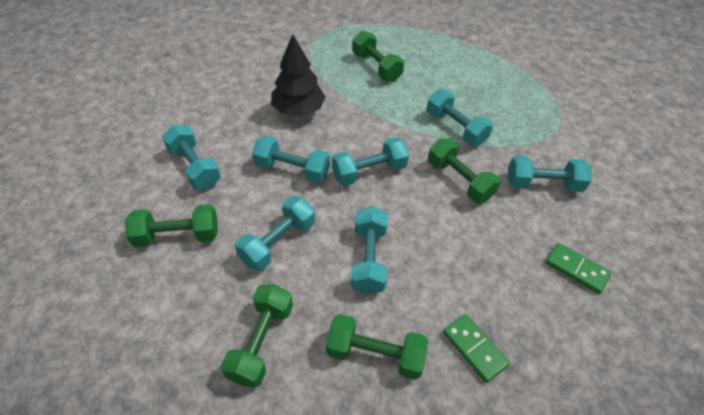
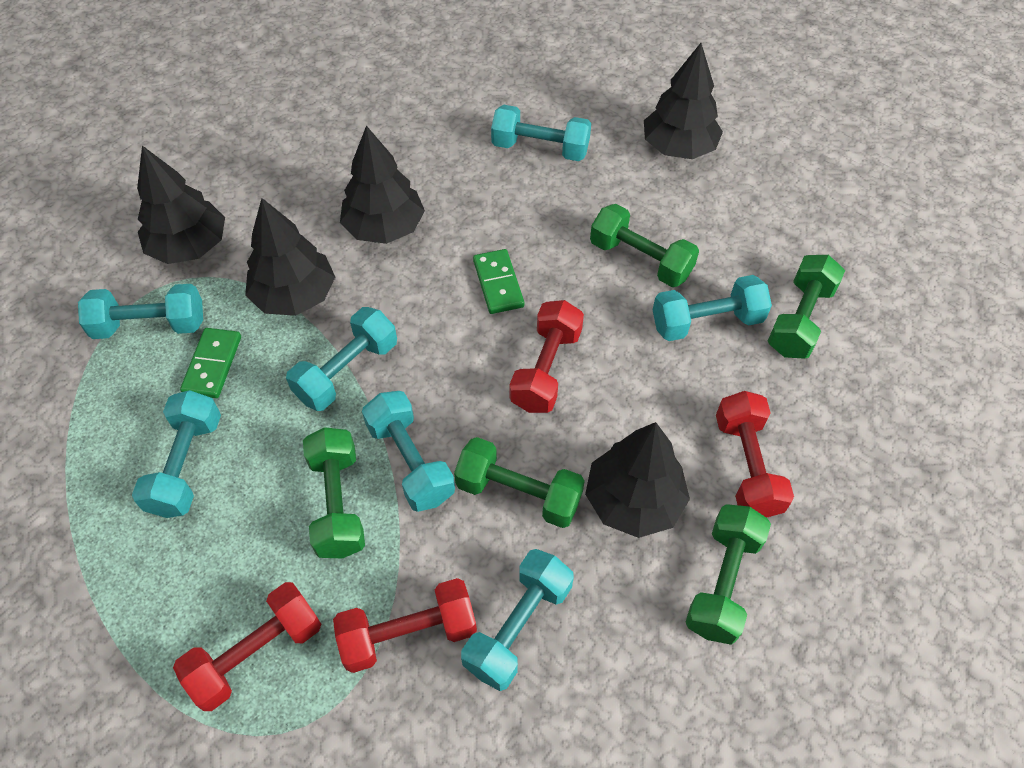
black tree: [271,34,326,116] = 1 -> [137,146,225,264] [245,198,335,316] [340,126,425,244] [585,422,690,538] [644,43,723,159] = 5
red dumbbell: none = 0 -> [173,582,321,711] [333,578,477,673] [510,300,584,413] [716,391,794,518] = 4

